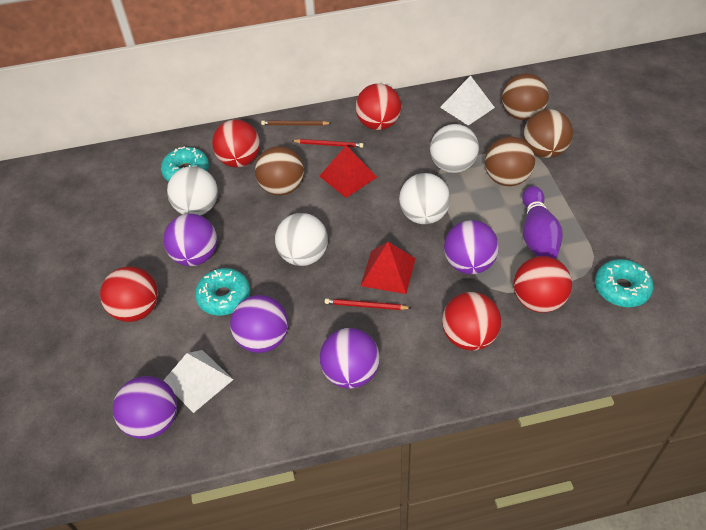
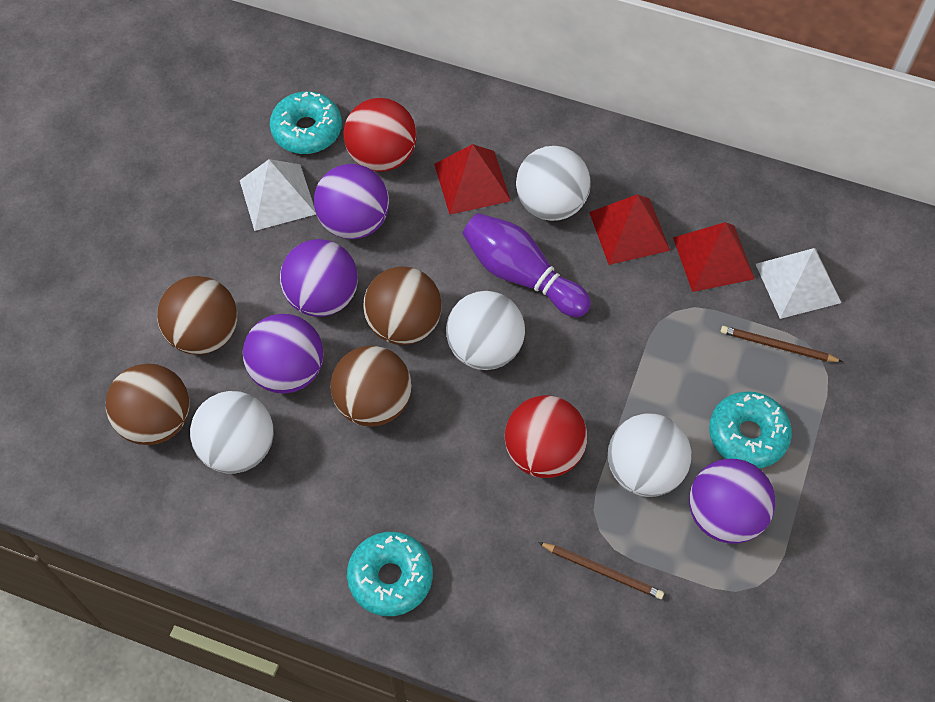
brown pencil: [261,120,331,125] = 1 -> [538,542,664,599] [721,326,843,362] = 2
purple ball: [113,376,177,439] [163,214,217,266] [230,295,289,353] [320,328,380,389] [444,220,499,274] = 5 -> [243,314,324,394] [280,239,358,317] [314,164,389,239] [689,459,775,544] = 4
red ball: [100,266,158,322] [212,120,260,167] [356,83,401,130] [442,292,501,351] [514,256,572,313] = 5 -> [343,98,417,172] [505,395,587,478] = 2
red pencil: [292,139,363,148] [325,298,411,310] = 2 -> none = 0
red pyramid: [319,146,377,198] [361,242,416,294] = 2 -> [434,144,511,215] [589,194,670,265] [673,222,755,292] = 3

